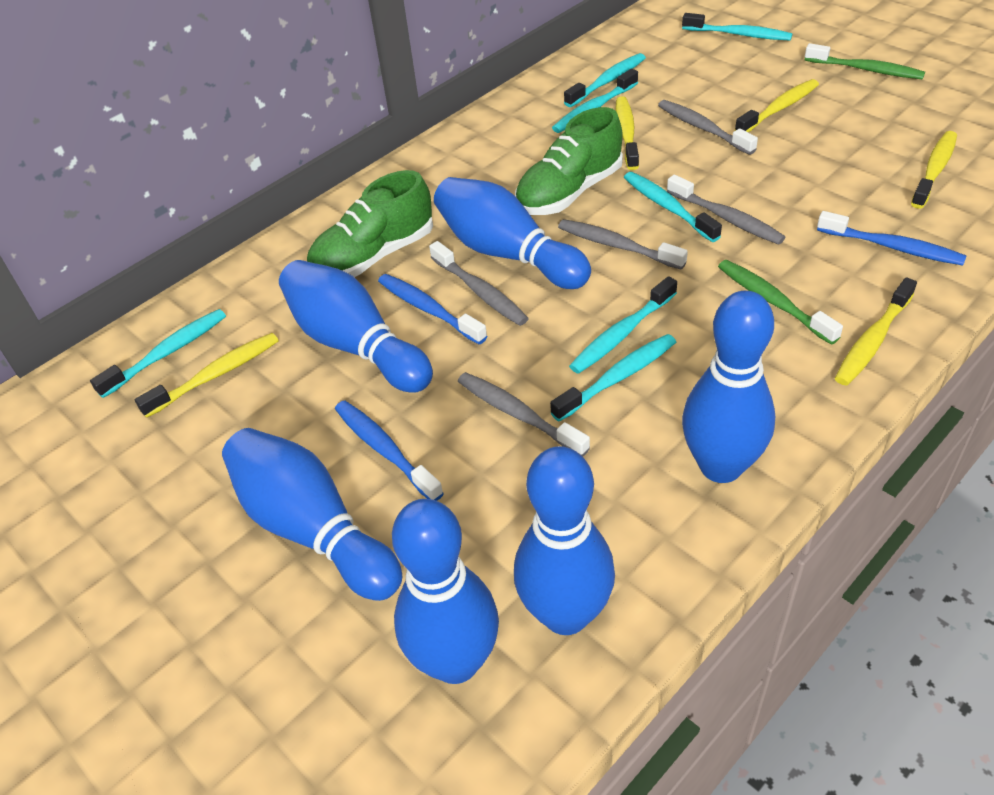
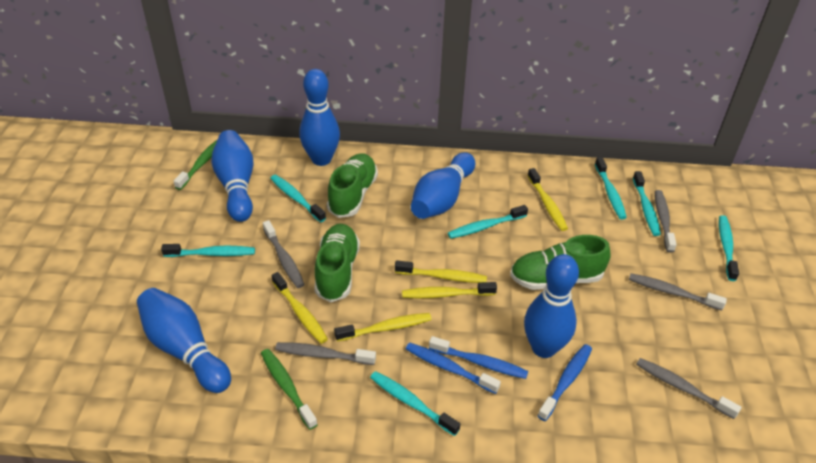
blue bowling pin: [222,428,402,601] [279,260,433,393] [392,499,499,684] [434,177,591,289] [514,446,615,635] [682,291,775,483] = 6 -> [137,288,231,393] [211,130,254,222] [299,69,340,166] [411,152,475,219] [524,254,579,358] = 5
green shoe: [307,170,433,277] [515,107,623,215] = 2 -> [314,224,360,302] [327,154,378,218] [510,235,611,290] = 3

